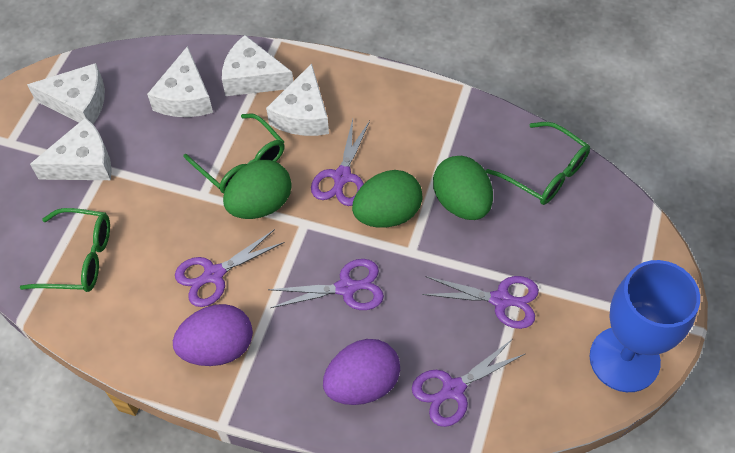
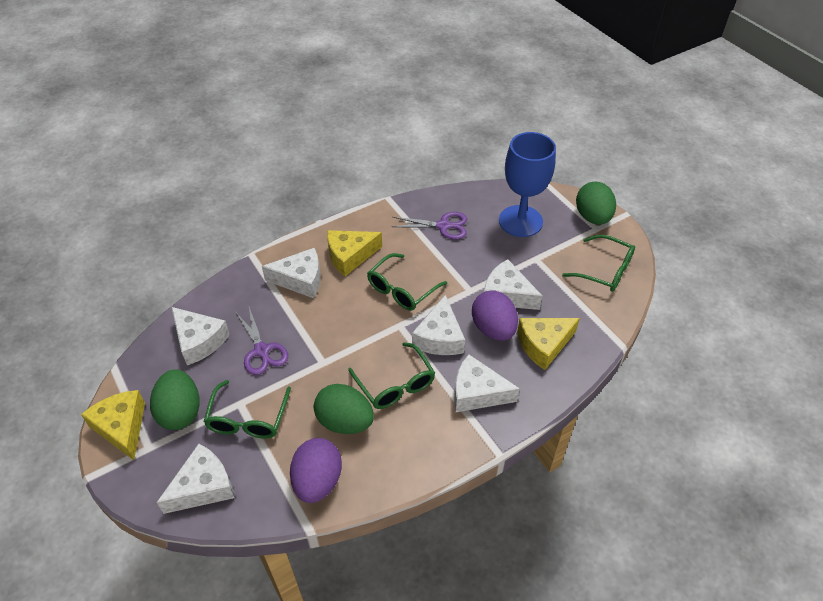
green glasses: [20,208,110,292] [184,113,285,193] [486,122,590,205] = 3 -> [204,380,291,439] [348,342,435,409] [367,253,447,311] [562,235,635,292] = 4
purple scissors: [175,229,285,307] [268,259,384,310] [311,119,370,206] [412,340,525,427] [422,276,539,329] = 5 -> [236,307,288,375] [392,212,467,240] = 2
white cheese: [27,63,105,124] [30,117,112,180] [147,46,213,117] [222,35,293,96] [266,63,329,136] = 5 -> [156,444,235,514] [172,307,230,365] [262,248,321,298] [412,295,465,355] [454,354,520,412] [484,259,543,310] = 6
yellow cheese: none = 0 -> [81,390,145,460] [327,230,382,276] [517,318,580,370] = 3

